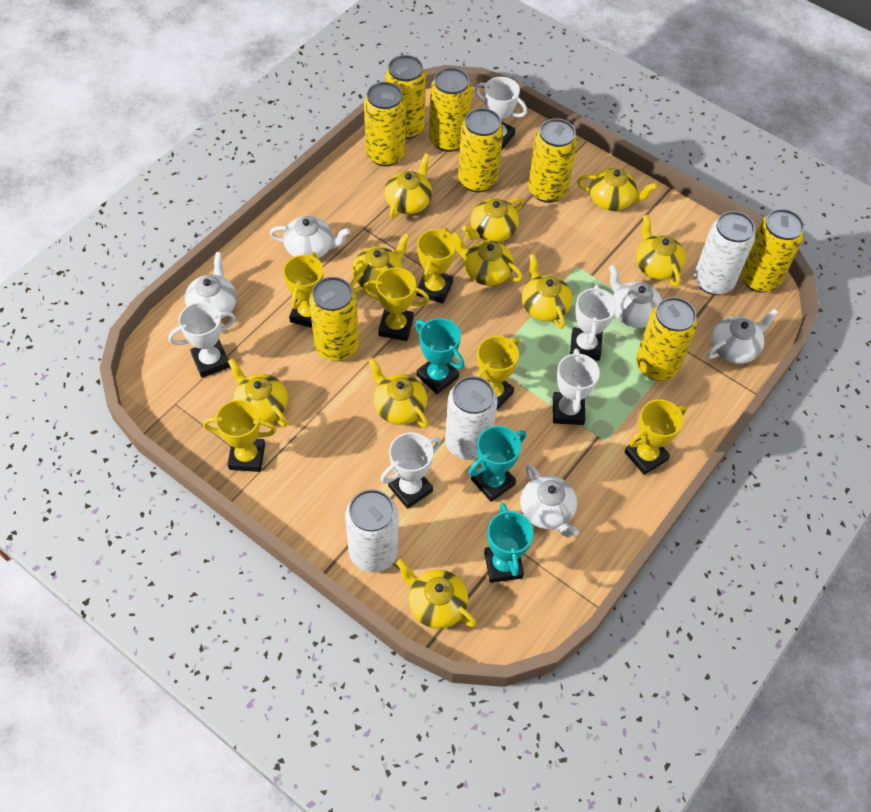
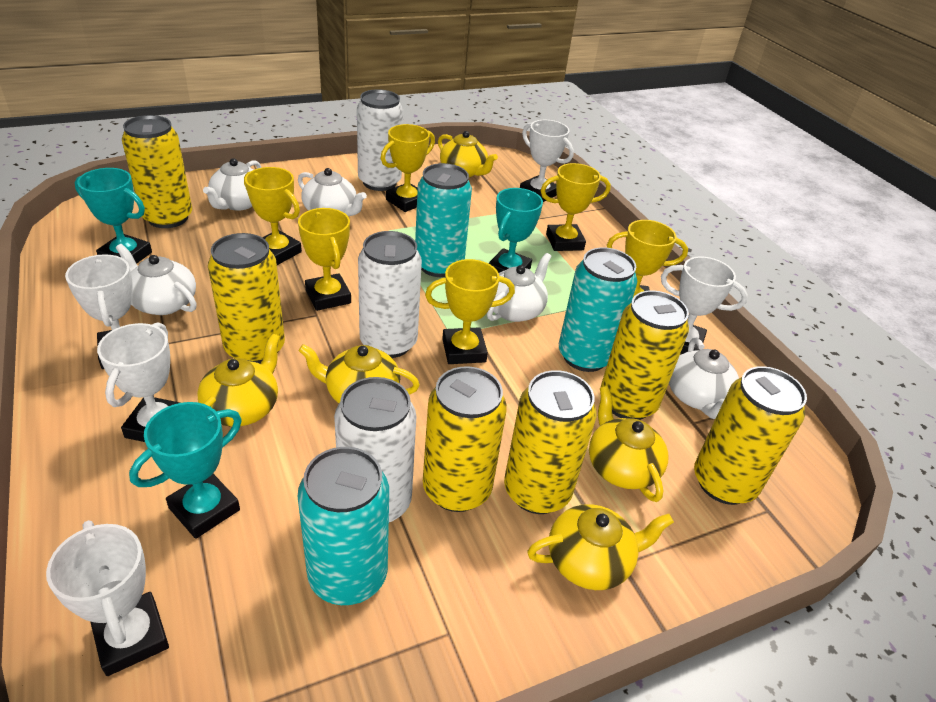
turquoise can: none = 0 -> [297,447,389,605] [415,163,472,277] [559,247,637,372] = 3
yellow can: [309,277,359,361] [364,82,406,166] [385,55,426,139] [429,68,472,152] [458,108,503,192] [528,118,578,203] [636,297,697,381] [740,209,804,293] = 8 -> [122,115,192,228] [208,233,285,364] [423,366,507,512] [504,370,597,514] [600,290,689,420] [694,366,807,505] = 6
yellow teapot: [228,358,288,427] [350,233,410,292] [369,358,428,428] [384,153,432,218] [396,559,477,629] [452,232,523,286] [462,198,524,242] [522,254,572,329] [577,168,657,211] [636,215,686,287] = 10 -> [197,333,280,427] [298,344,420,403] [438,131,498,177] [527,504,674,590] [589,386,668,502] = 5

